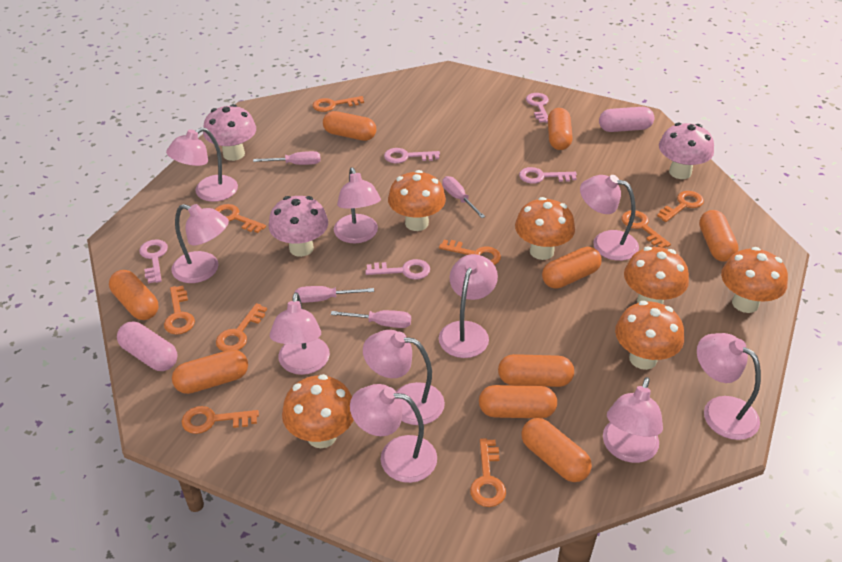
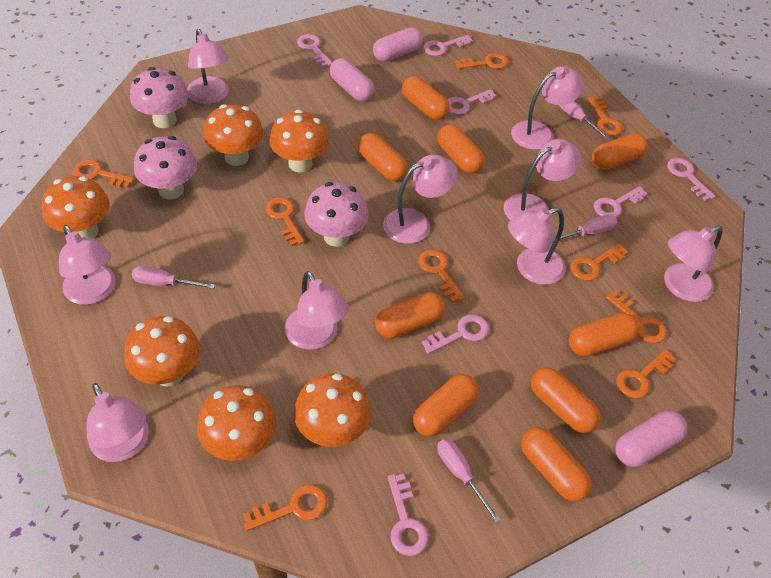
pink capsule: [117,322,178,371] [599,107,654,132] = 2 -> [330,58,375,101] [373,27,423,62] [615,411,687,467] = 3
pink key: [139,239,168,283] [365,259,430,280] [384,148,440,163] [519,167,577,184] [526,93,549,123] = 5 -> [297,34,332,67] [388,474,429,556] [422,314,489,354] [423,35,473,56] [448,89,496,115] [594,186,647,217] [667,158,716,201] = 7
pink lamp: [166,127,238,202] [171,204,229,283] [270,292,330,375] [334,167,381,243] [350,384,437,483] [363,330,445,425] [439,254,498,358] [580,175,639,261] [603,377,663,463] [697,333,761,440] = 10 -> [59,225,116,305] [87,383,149,462] [187,29,229,104] [285,271,349,350] [383,155,457,244] [504,139,582,220] [508,207,566,285] [511,67,584,150] [664,226,723,302] = 9

